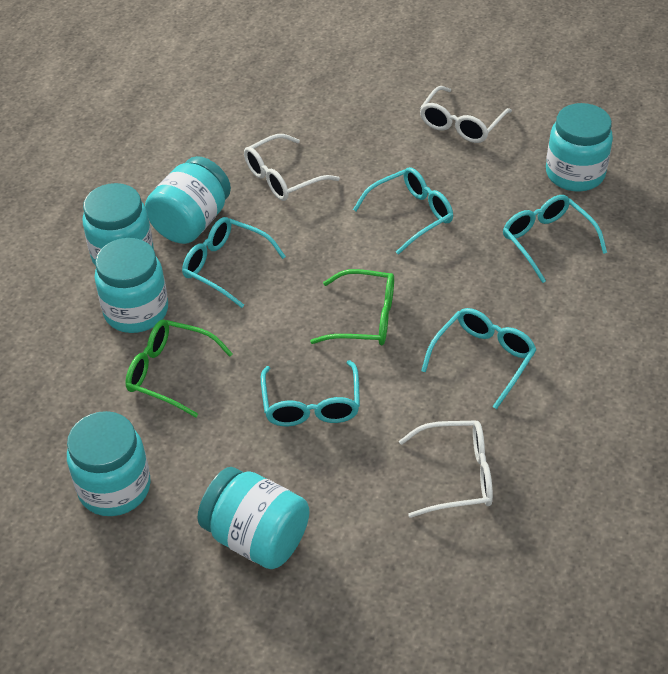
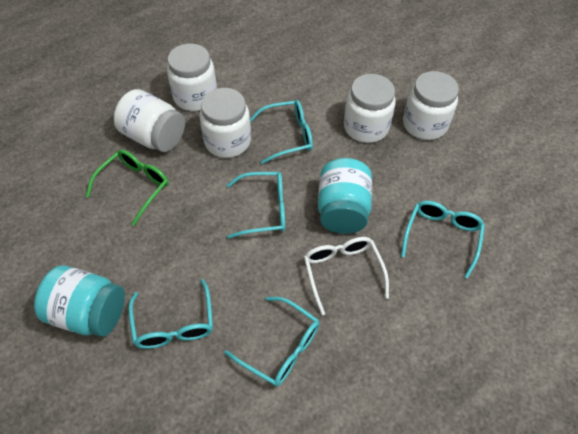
green glasses: [125,320,233,417] [310,269,394,345] = 2 -> [86,149,168,226] = 1
turquoise jar: [67,411,151,516] [83,183,154,266] [95,238,168,333] [145,156,231,244] [198,467,309,569] [546,103,613,192] = 6 -> [34,265,125,337] [318,158,372,234] = 2
white glasses: [244,134,340,201] [399,420,493,518] [420,86,512,143] = 3 -> [304,237,389,315] = 1
white jar: none = 0 -> [114,89,185,152] [167,44,217,111] [200,88,251,158] [344,74,396,143] [403,71,459,140] = 5

